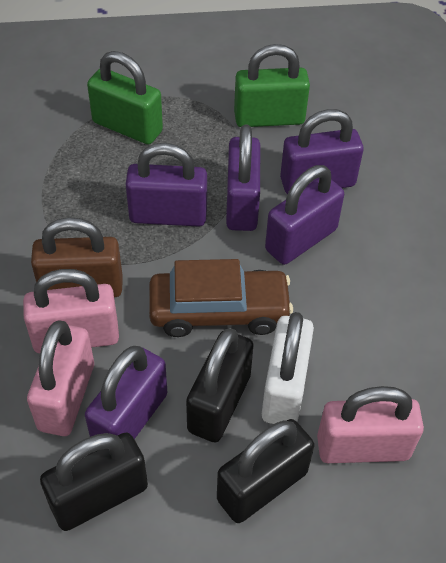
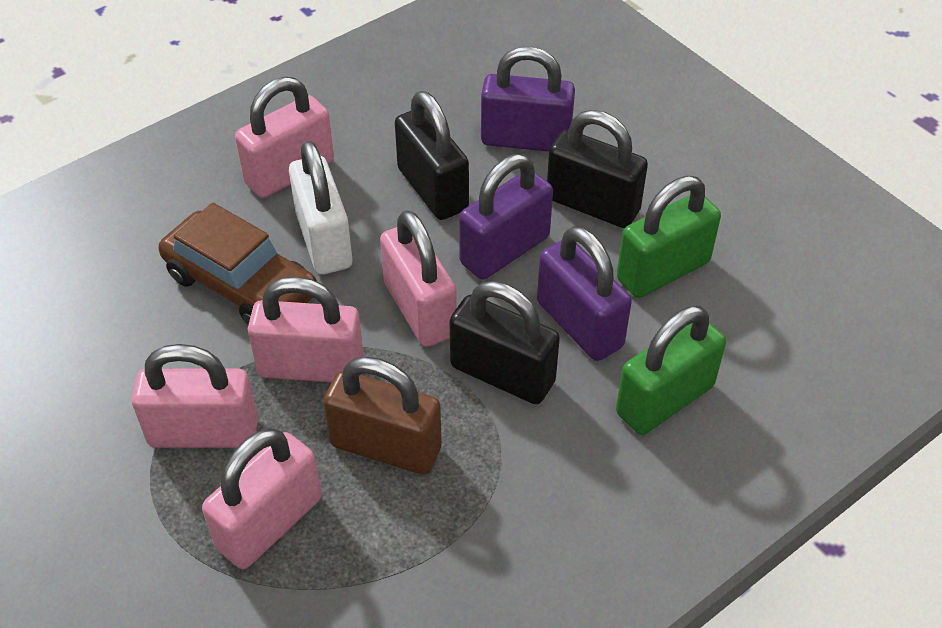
pink padlock: [23,269,119,353] [27,321,94,436] [317,386,424,463] = 3 -> [132,344,258,448] [202,428,322,569] [235,77,334,198] [248,276,364,382] [380,210,457,347] = 5
purple padlock: [85,346,167,439] [125,143,207,226] [226,124,260,231] [265,165,344,265] [280,109,363,194] = 5 -> [459,154,553,279] [481,46,575,152] [537,226,632,361] = 3

